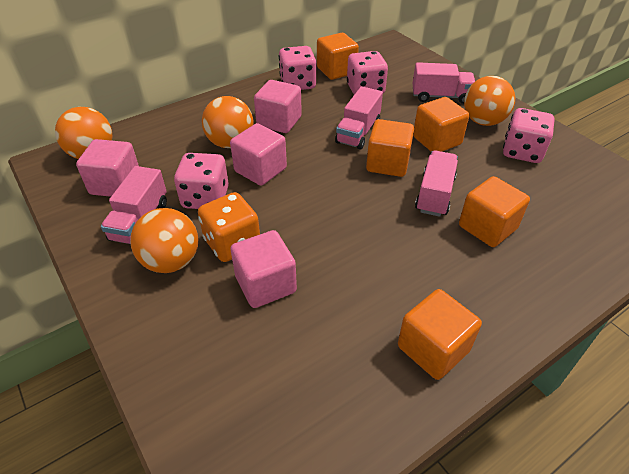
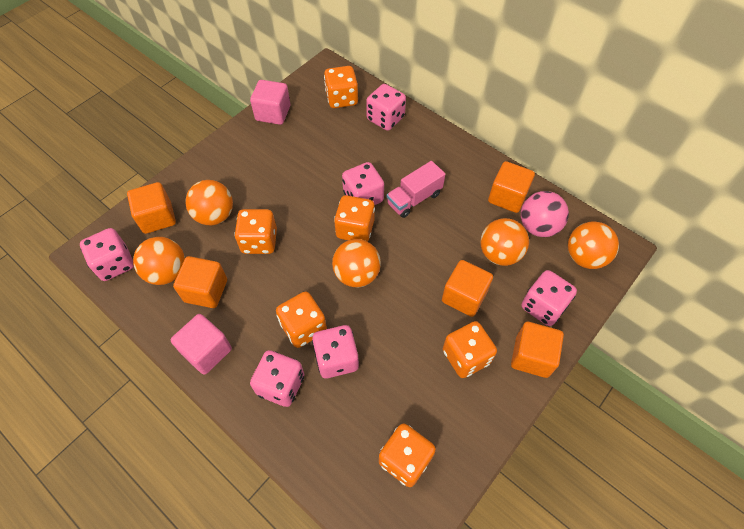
orange ball: [55,107,112,159] [130,208,198,273] [202,96,253,148] [464,76,515,126] = 4 -> [133,237,185,285] [185,180,233,225] [332,239,381,287] [480,218,529,266] [568,221,619,269] = 5
orange dice: [198,192,260,262] = 1 -> [234,209,277,254] [276,291,327,348] [324,66,358,108] [334,195,375,242] [379,424,436,487] [443,321,497,378] = 6
pink ball: none = 0 -> [521,191,569,237] = 1
pink cube: [76,139,139,197] [230,123,287,186] [230,230,297,308] [254,80,302,133] = 4 -> [171,314,232,375] [250,80,290,125] = 2
pink dice: [174,153,229,209] [279,46,316,90] [347,51,388,95] [503,108,554,163] = 4 -> [80,228,134,281] [250,350,304,407] [312,325,359,378] [342,162,384,205] [366,84,406,131] [522,270,577,326] = 6
pink truck: [101,166,167,244] [335,86,383,149] [413,62,475,104] [415,150,458,217] = 4 -> [387,161,445,218] = 1

